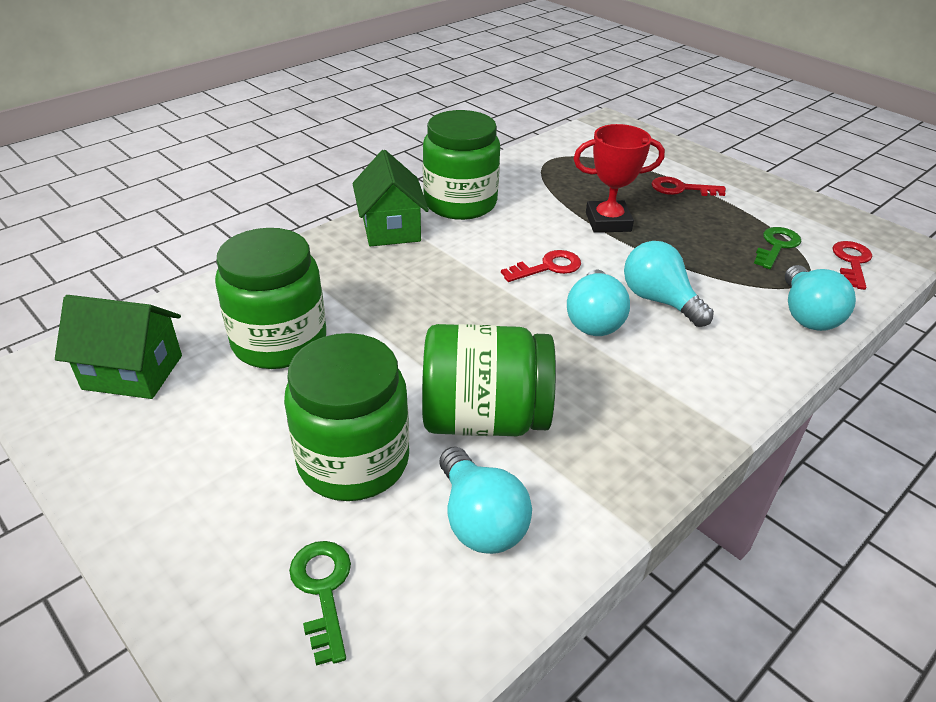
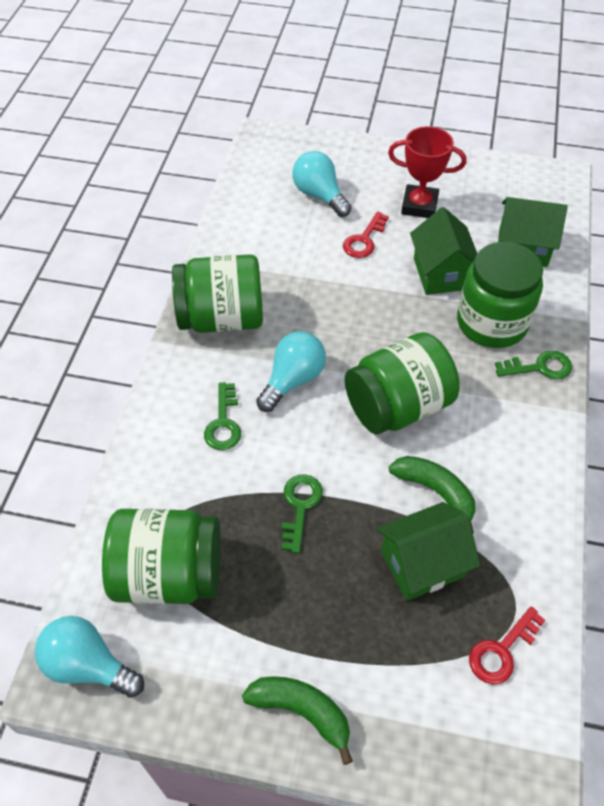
green banana: none = 0 -> [242,676,353,765] [389,456,476,533] = 2
green house: [55,295,182,399] [352,150,429,246] = 2 -> [376,502,480,601] [410,207,477,295] [498,197,568,267] = 3
green key: [289,541,351,666] [754,227,801,269] = 2 -> [204,382,241,450] [281,474,323,553] [495,350,572,379] = 3
red key: [501,250,581,282] [652,176,726,196] [832,241,872,290] = 3 -> [343,212,389,258] [469,606,546,684] = 2
turquoise light bulb: [440,446,532,554] [567,269,630,336] [624,241,714,327] [785,265,856,331] = 4 -> [35,616,144,698] [256,332,326,412] [292,151,351,217] = 3

